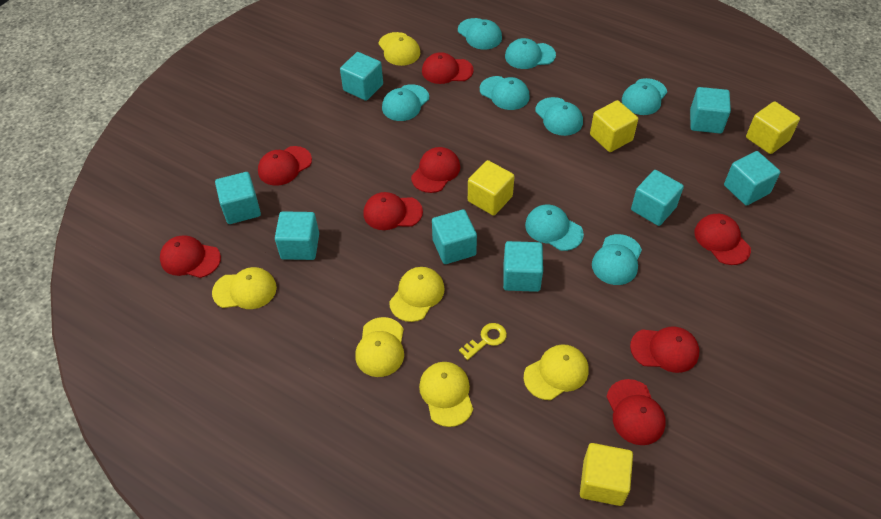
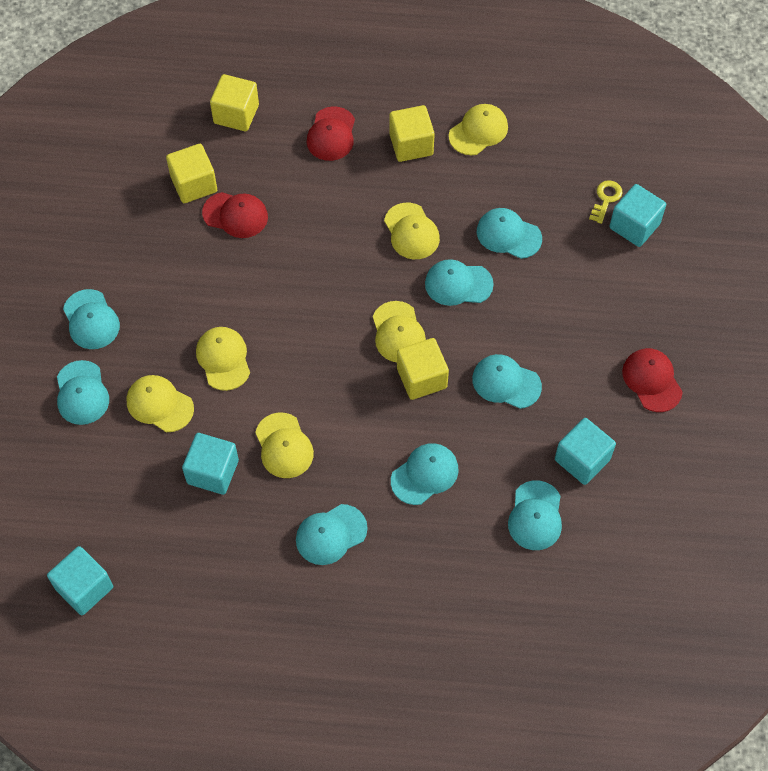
red cap: [160,235,221,278] [258,146,312,186] [363,192,423,230] [411,147,460,193] [422,52,474,84] [606,379,666,445] [630,326,699,373] [694,214,751,265] = 8 -> [202,192,268,238] [307,106,355,161] [622,348,683,412] = 3
turquoise cube: [215,172,261,224] [275,211,319,260] [340,52,383,101] [432,209,477,264] [503,241,543,292] [631,170,684,226] [690,87,731,134] [724,151,780,206] = 8 -> [47,546,113,615] [182,433,239,495] [555,418,616,485] [609,184,666,247] = 4

